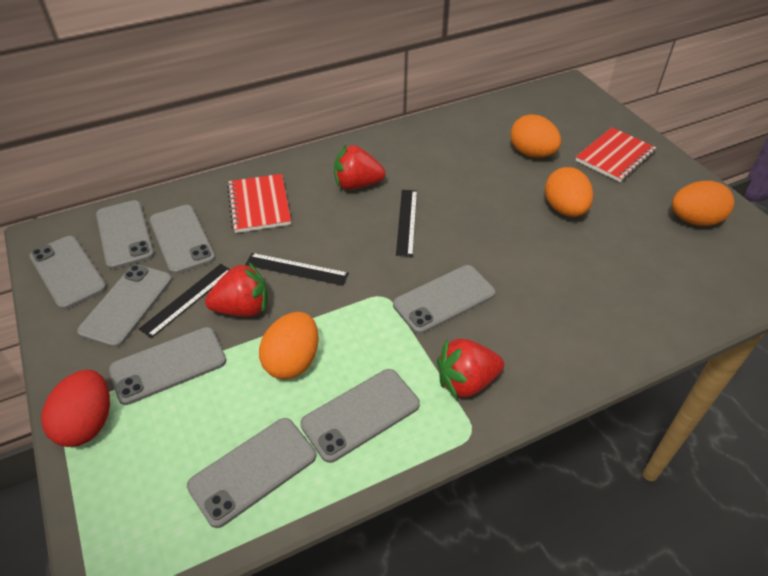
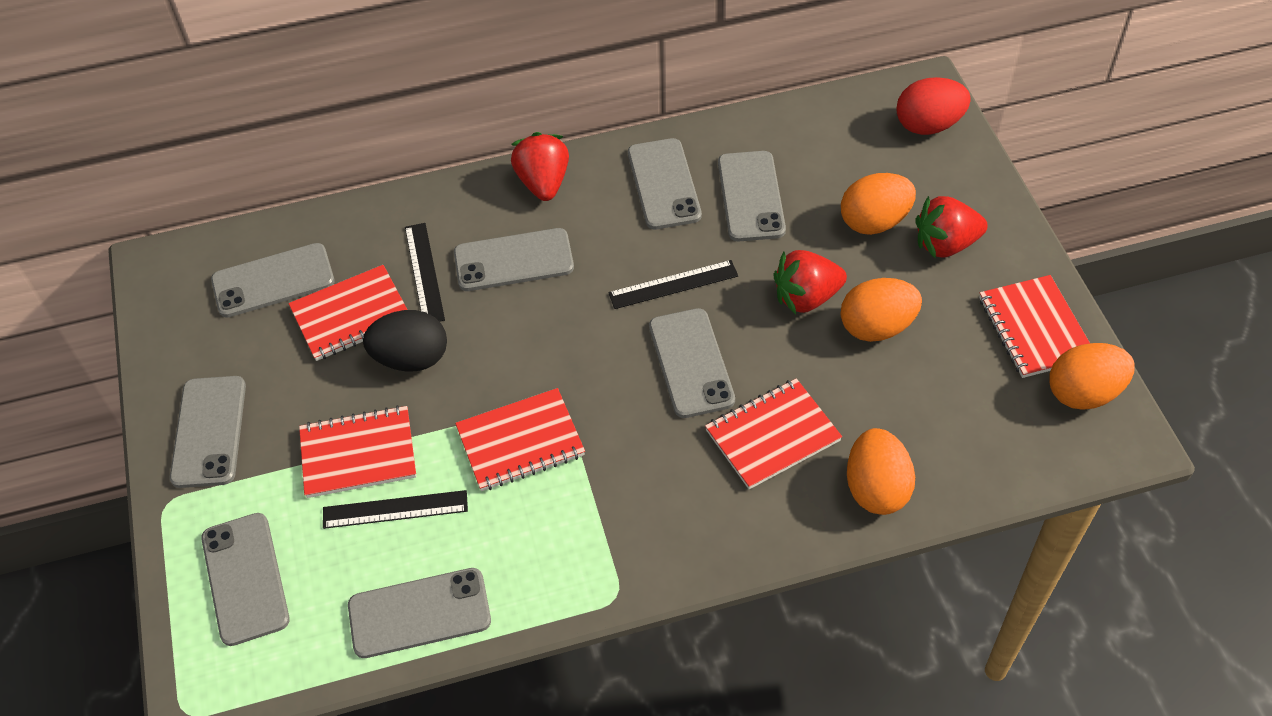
black egg: none = 0 -> [363,310,447,371] = 1
red notebook: [227,174,291,233] [576,127,657,182] = 2 -> [288,265,408,361] [299,405,416,498] [455,388,585,491] [705,378,842,489] [979,275,1090,378] = 5

